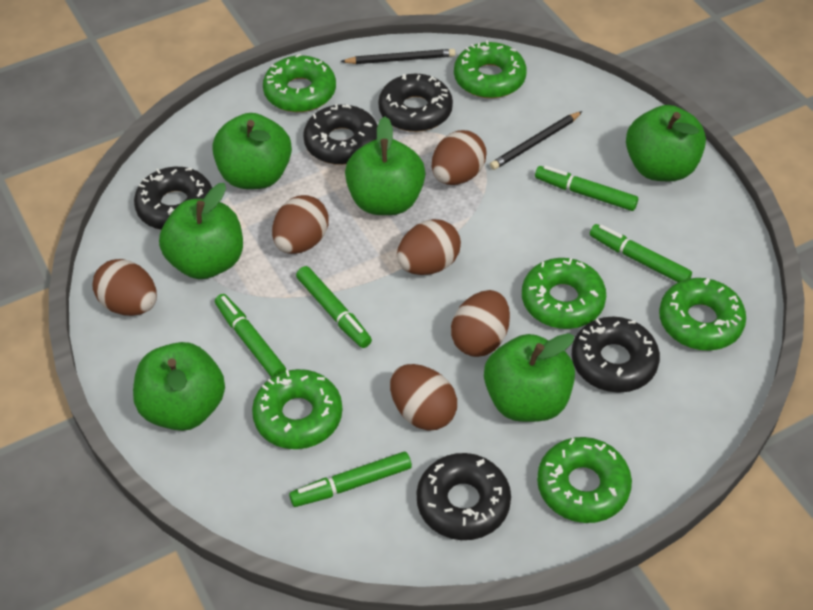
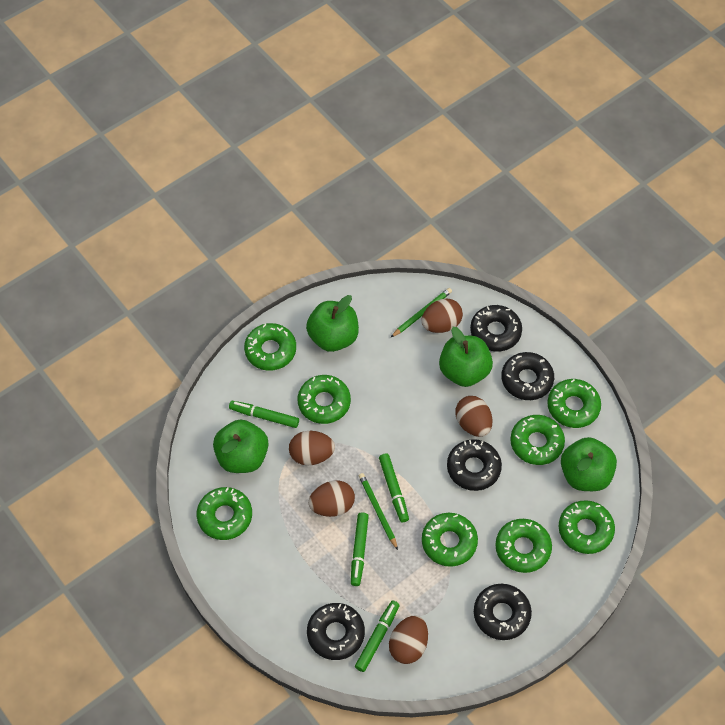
black pencil: [340,49,455,64] [490,111,583,170] = 2 -> none = 0
brown egg: [92,259,157,316] [272,195,329,254] [390,364,457,431] [397,219,461,275] [432,130,487,185] [451,290,510,357] = 6 -> [289,431,335,465] [308,480,355,517] [389,615,428,664] [421,298,463,333] [456,396,492,437] = 5
green apple: [133,342,225,431] [159,183,243,279] [212,113,292,189] [345,117,425,215] [484,333,575,422] [626,105,706,182] = 6 -> [213,419,269,473] [306,295,359,352] [439,327,493,387] [561,437,617,491] = 4
green donut: [252,369,343,449] [263,54,336,112] [454,40,527,98] [522,258,606,329] [537,437,632,523] [659,278,746,351] = 6 -> [197,487,252,540] [244,323,296,371] [298,375,351,424] [422,513,478,567] [495,519,552,573] [510,415,565,465] [547,379,601,428] [559,500,615,554] = 8
green marker: [215,294,286,377] [289,452,412,507] [296,266,372,348] [535,165,638,211] [590,224,692,282] = 5 -> [229,401,299,428] [351,513,369,586] [355,600,400,672] [379,453,409,522] = 4
green pencil: none = 0 -> [359,473,398,550] [391,288,452,337] = 2

